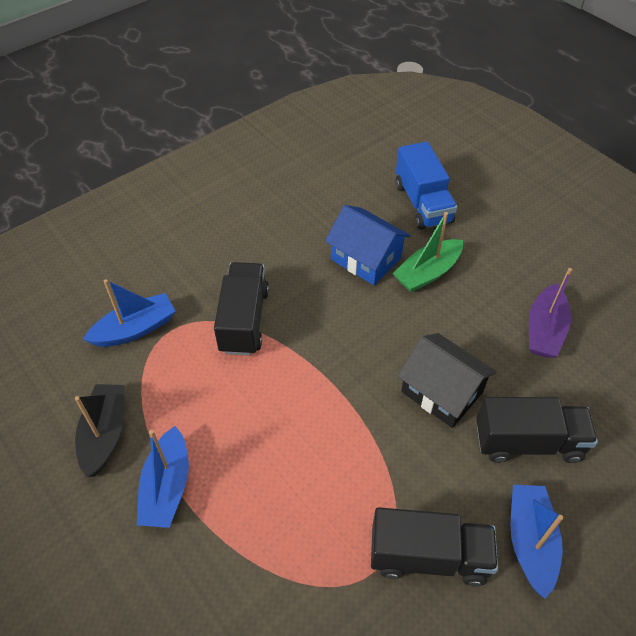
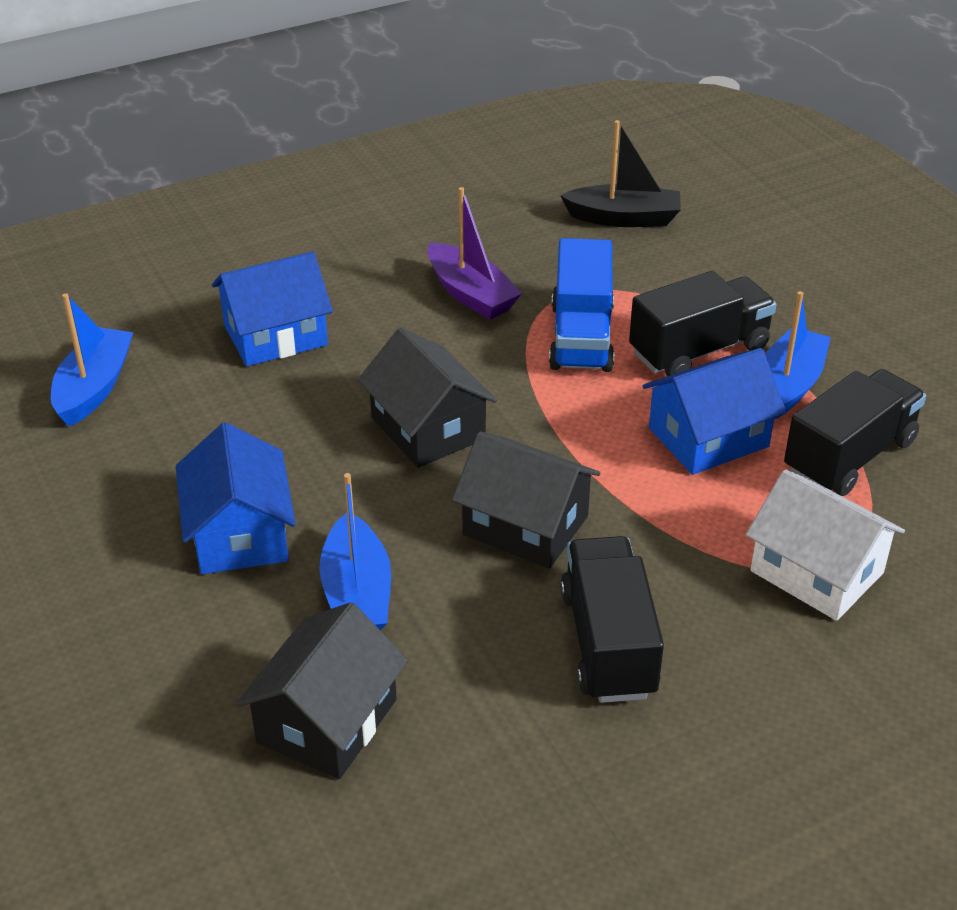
black house: [397,333,497,428] = 1 -> [236,602,408,779] [358,328,497,468] [452,431,600,568] = 3
blue house: [325,205,411,285] = 1 -> [176,422,296,574] [212,252,333,366] [643,348,786,475] = 3
green boat: [393,212,463,293] = 1 -> none = 0
white house: none = 0 -> [746,469,905,621] = 1

